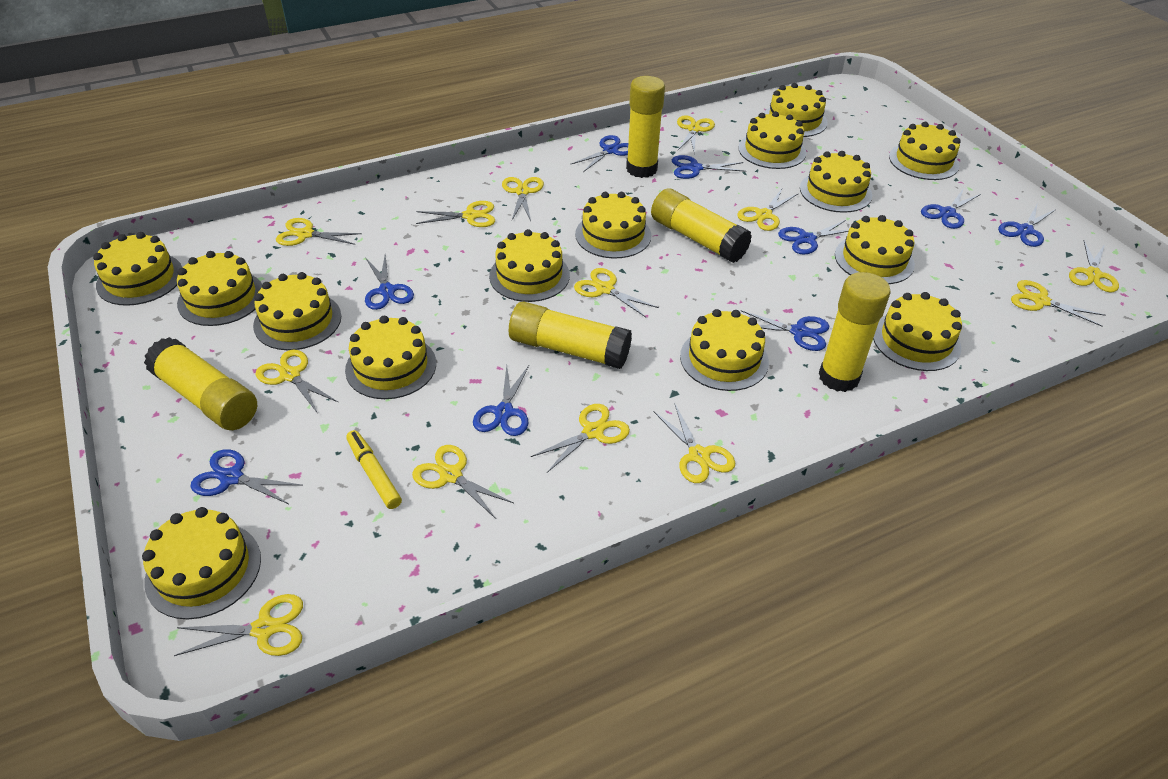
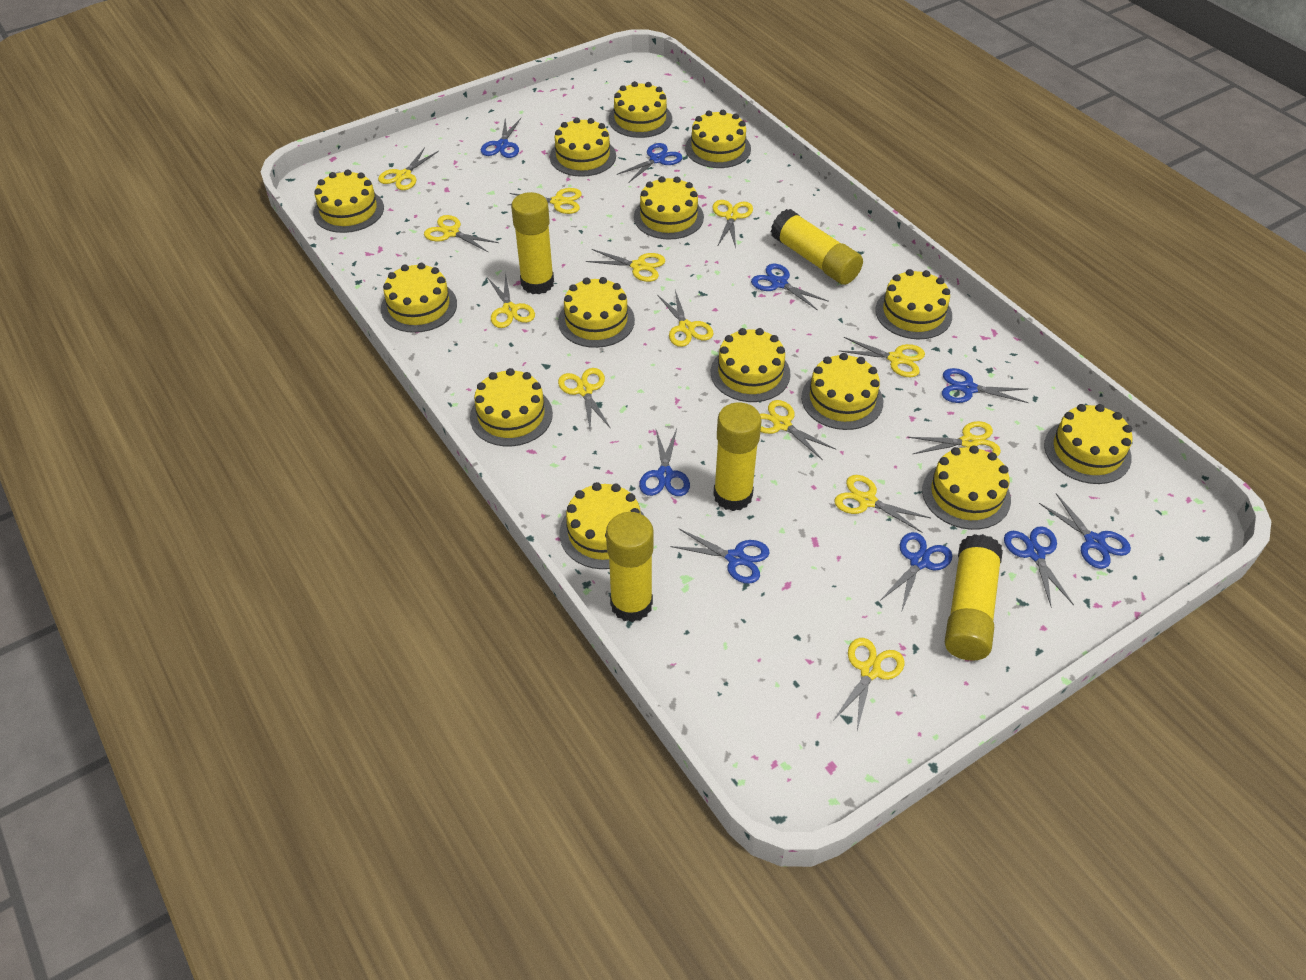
yellow marker: [346,430,402,509] = 1 -> none = 0

